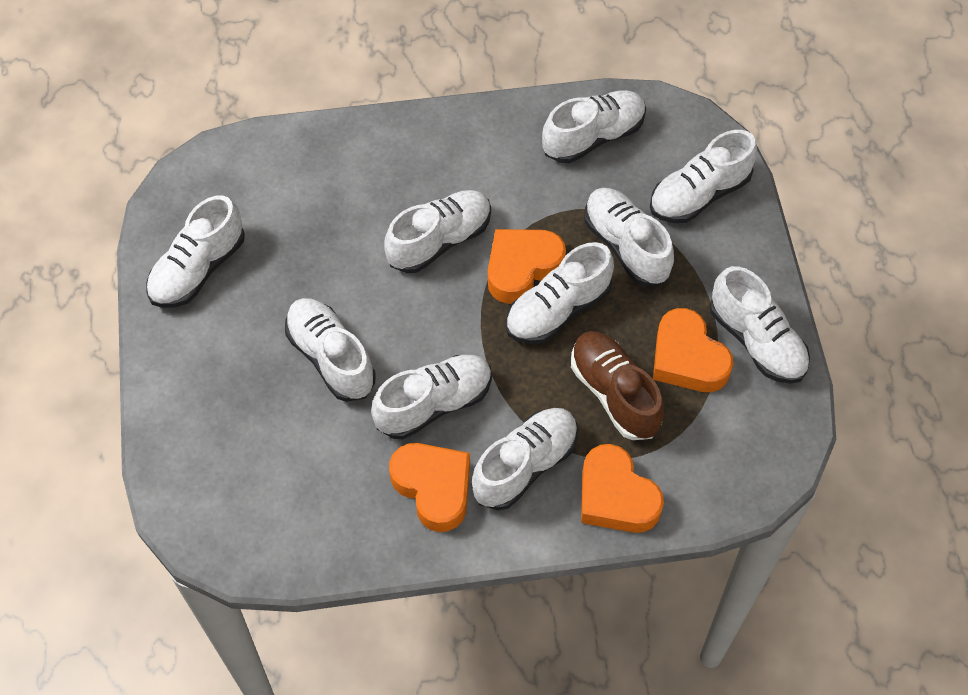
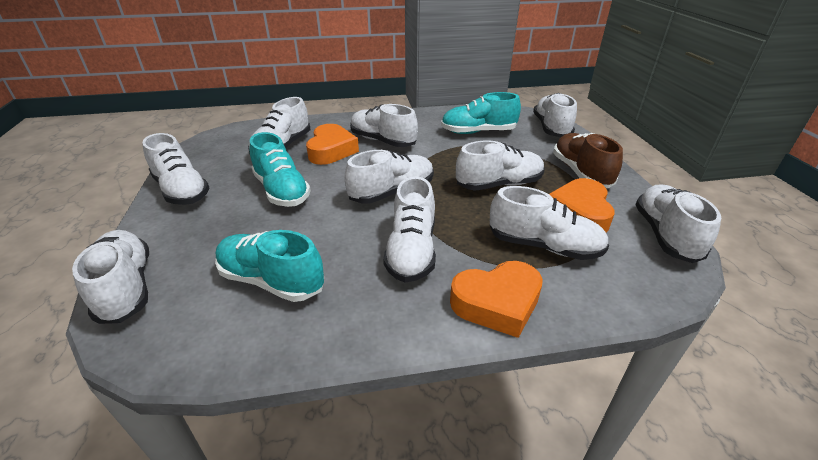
orange heart: [389,443,470,532] [488,229,566,304] [581,444,664,533] [653,308,733,392] = 4 -> [306,124,359,165] [450,261,543,338] [549,178,615,232] = 3
turquoise shoe: none = 0 -> [215,230,324,302] [250,132,311,207] [441,92,521,134] = 3

